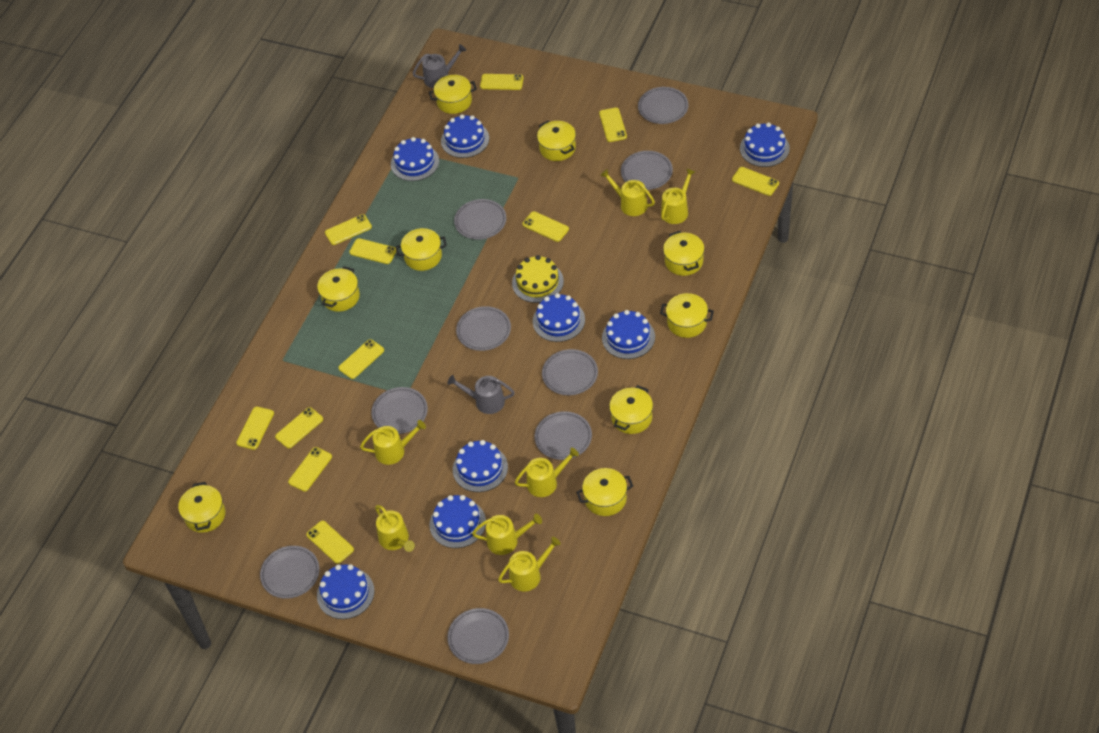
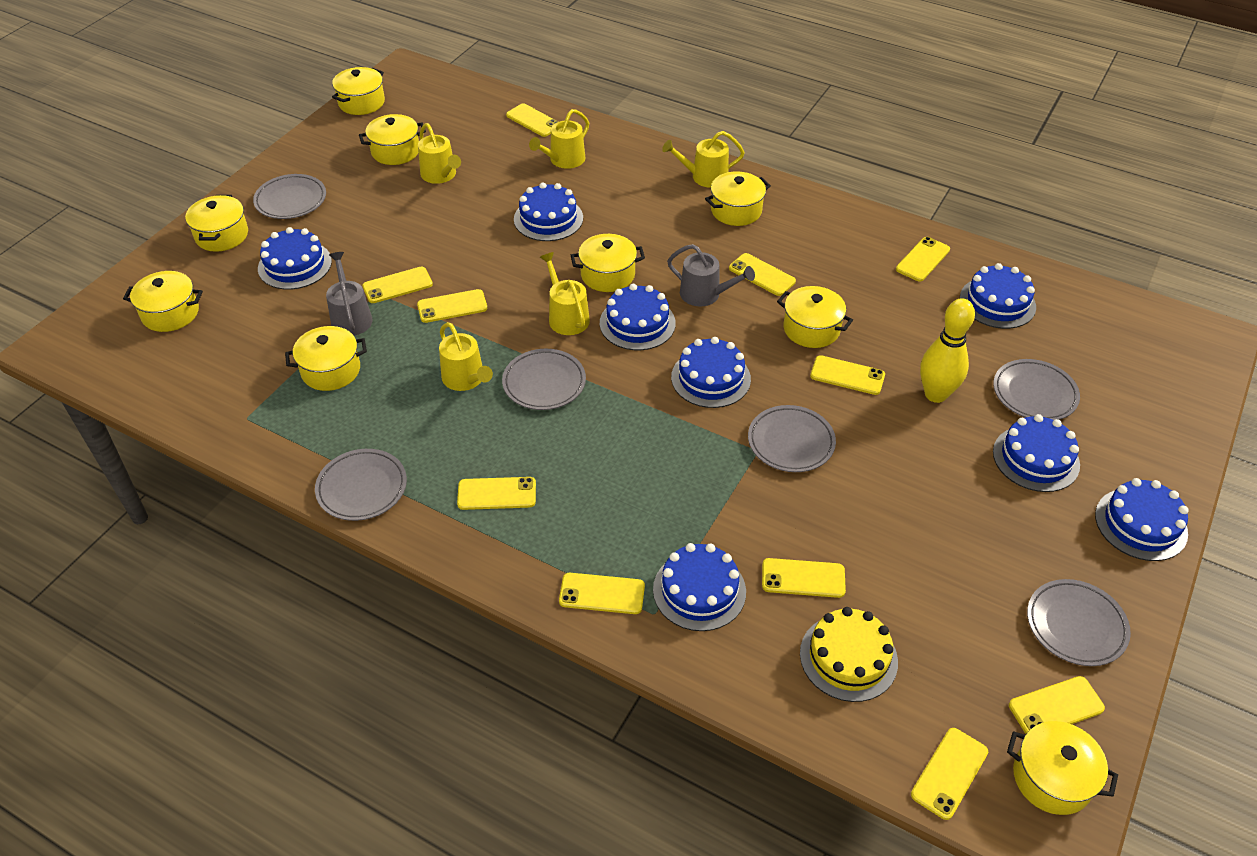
grey plate: [260,546,320,599] [371,387,428,434] [447,608,509,664] [454,199,506,240] [456,306,511,351] [534,411,592,460] [542,349,598,395] [621,151,673,190] [638,87,688,124] = 9 -> [253,174,326,219] [315,449,407,521] [502,349,586,410] [748,405,836,472] [993,359,1080,420] [1027,579,1131,666] = 6
yellow bowling pin: none = 0 -> [920,298,975,403] = 1
yellow watering can: [360,420,426,465] [375,505,415,552] [472,514,542,555] [498,537,561,591] [514,447,579,497] [600,169,655,216] [661,168,695,224] = 7 -> [418,123,461,184] [439,322,493,391] [529,109,589,169] [540,252,590,335] [662,131,745,188] = 5

